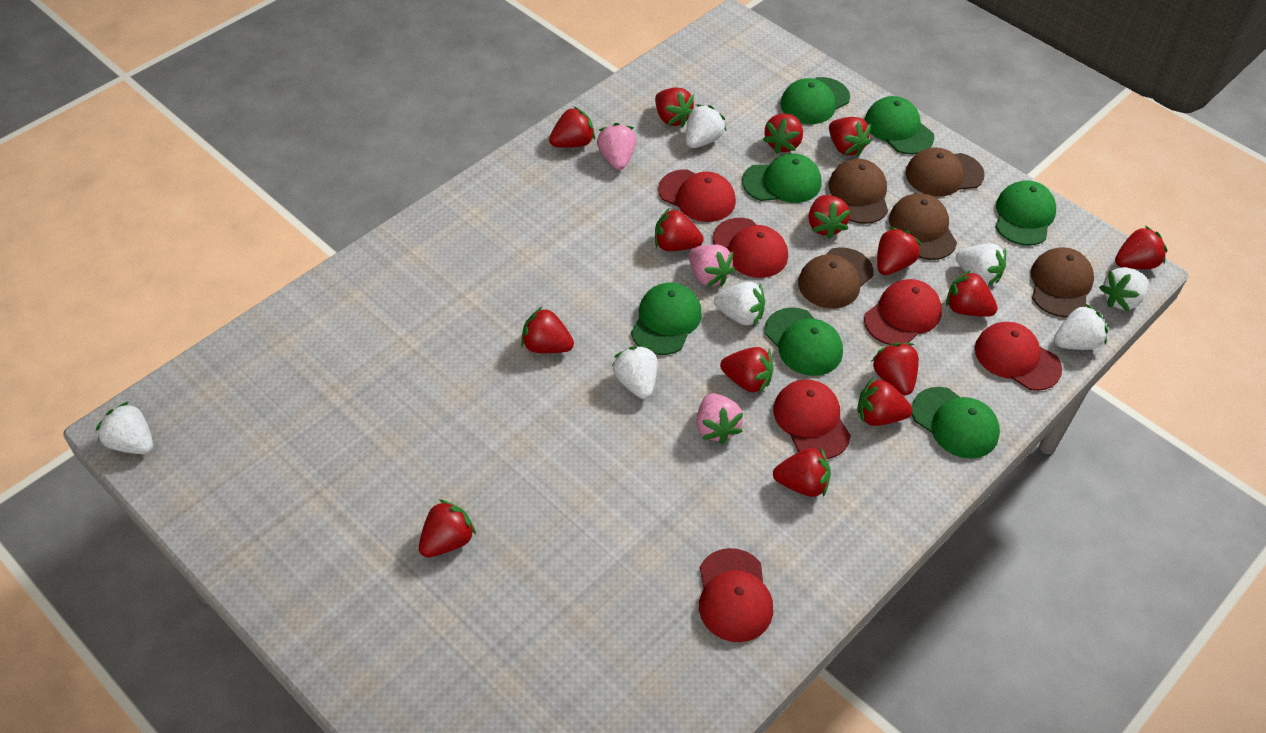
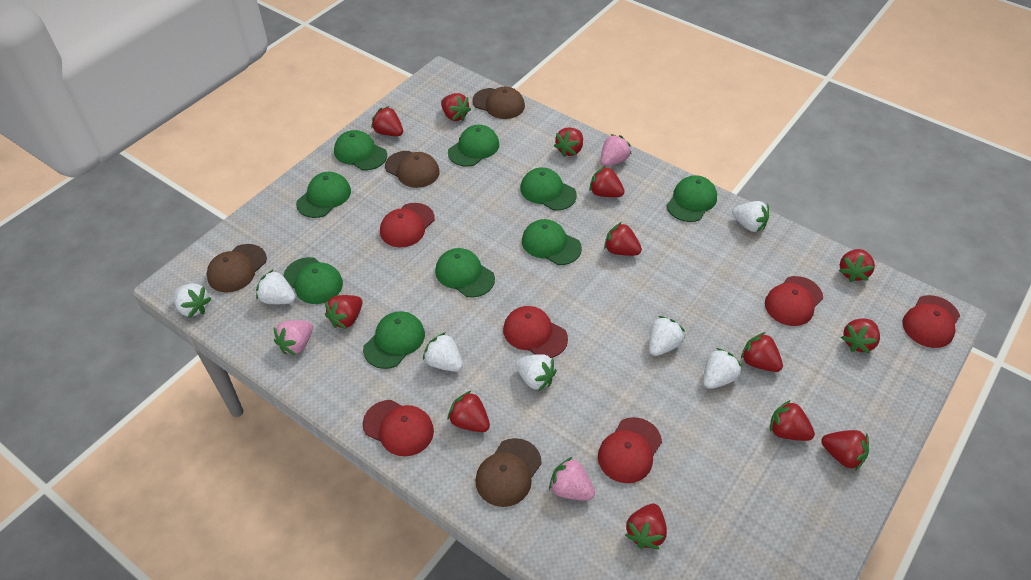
brown cap: [798,247,874,309] [829,159,888,224] [889,193,957,260] [906,148,985,196] [1031,247,1094,317] = 5 -> [207,244,267,293] [385,151,440,188] [472,87,525,119] [475,438,542,507] = 4
green cap: [631,283,702,355] [742,153,822,203] [765,307,843,376] [780,77,850,124] [864,96,934,154] [912,387,1000,459] [995,180,1056,246] = 7 -> [283,257,343,304] [296,172,351,218] [334,130,387,170] [363,311,425,369] [435,248,495,298] [448,125,499,167] [520,167,577,211] [522,219,582,265] [667,175,717,222] = 9
red strawberry: [419,499,476,557] [521,306,574,353] [549,106,595,148] [655,87,694,127] [655,208,704,251] [720,347,774,393] [763,113,803,154] [773,447,831,497] [808,195,851,239] [829,117,871,157] [857,377,913,426] [871,342,919,395] [877,227,921,275] [946,270,998,317] [1115,226,1167,269] = 15 -> [325,295,362,329] [371,106,403,136] [441,93,471,121] [448,390,490,432] [554,127,583,157] [589,166,625,197] [604,222,642,256] [625,504,667,549] [741,332,783,372] [770,400,815,441] [821,430,869,471] [839,249,875,282] [841,318,880,354] = 13

